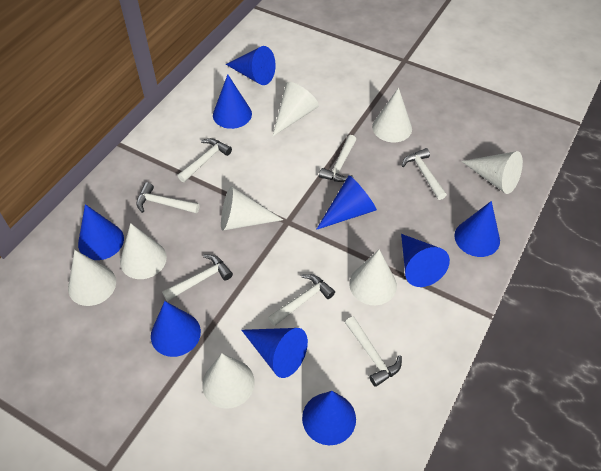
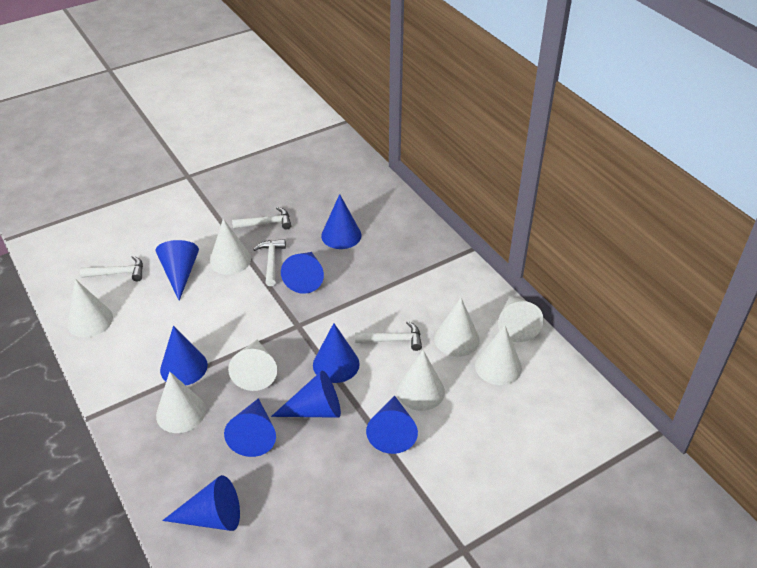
white hammer: [137,182,200,214] [162,255,233,301] [177,138,232,182] [268,274,335,326] [319,135,356,182] [345,316,402,387] [402,148,447,200] = 7 -> [80,256,143,281] [232,207,291,230] [253,239,286,286] [355,321,422,351] = 4

